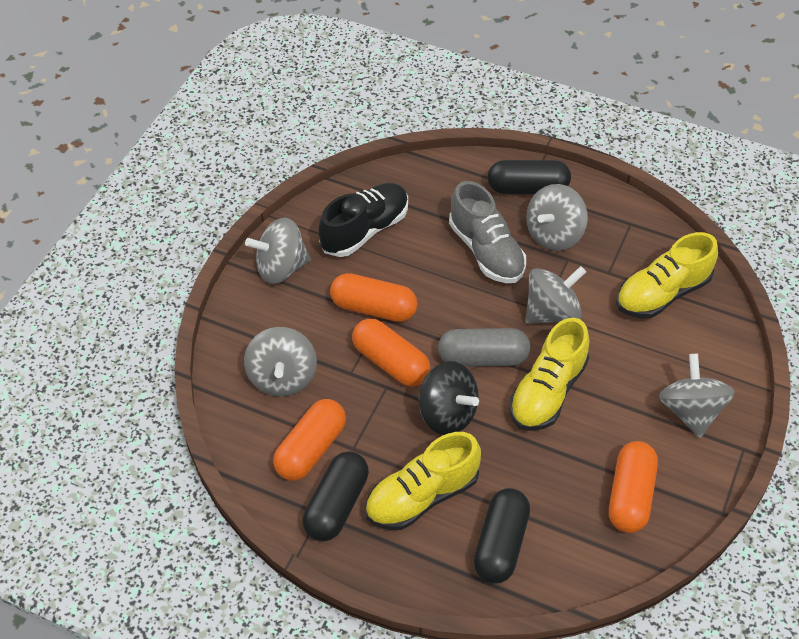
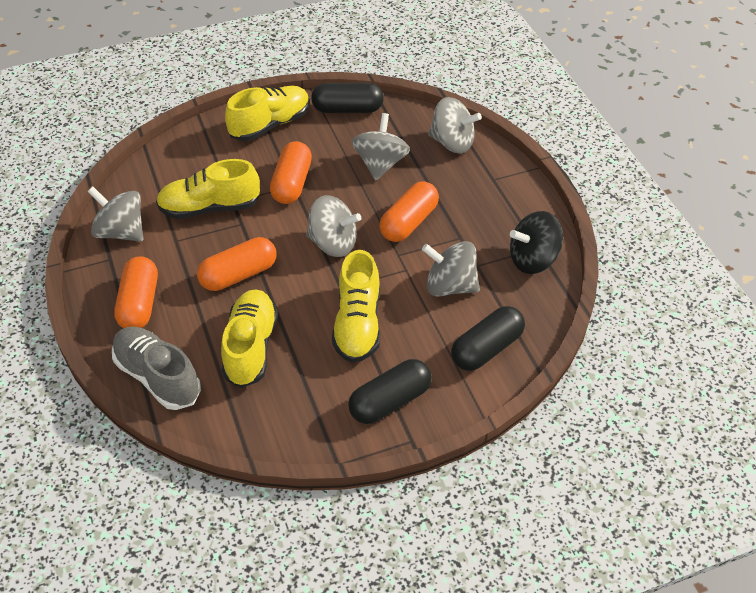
black shoe: [318,183,408,257] = 1 -> none = 0
grey capsule: [438,328,530,367] = 1 -> none = 0
yellow shoe: [365,432,481,530] [510,318,589,431] [616,232,718,318] = 3 -> [156,159,260,219] [221,289,278,388] [225,86,310,141] [332,250,380,363] = 4

